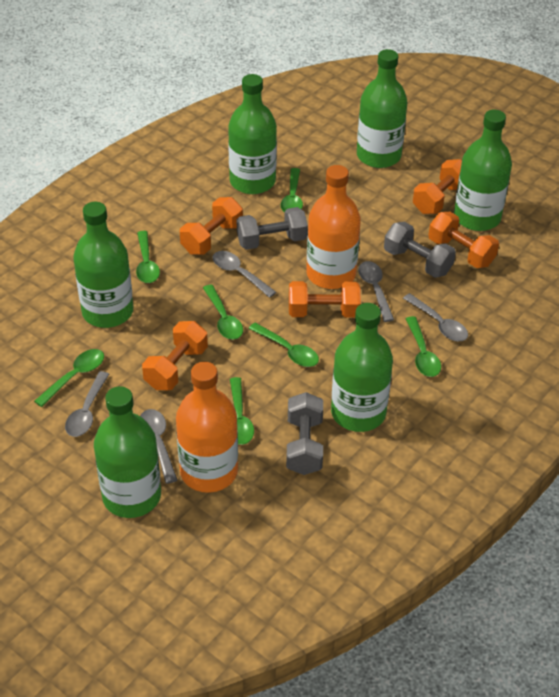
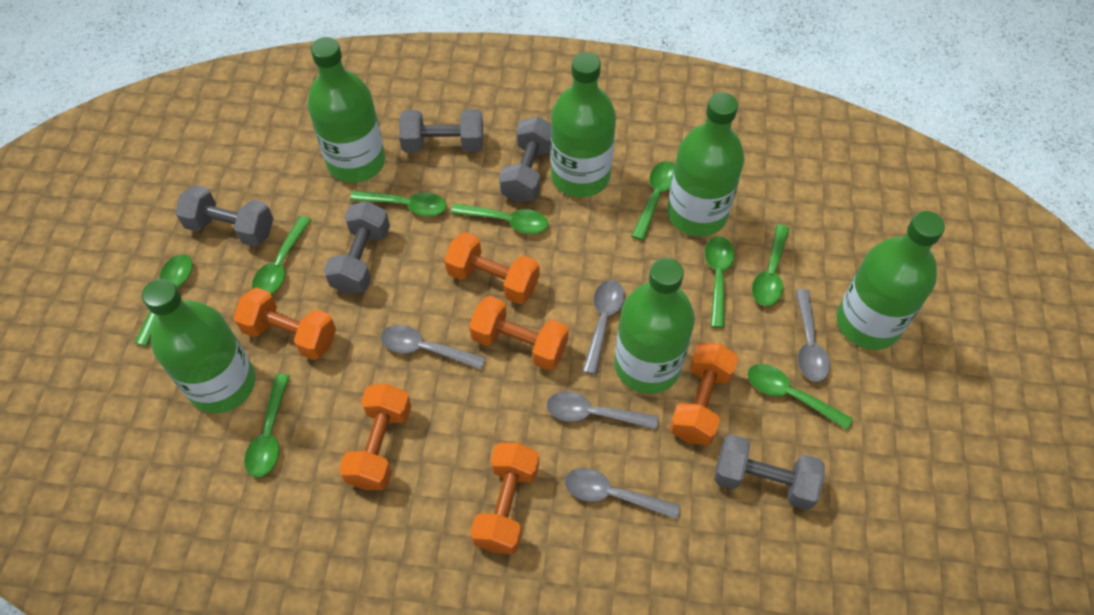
green spoon: [34,349,104,407] [136,231,160,283] [203,285,243,340] [230,377,254,445] [249,323,319,367] [281,168,303,213] [406,316,441,377] = 7 -> [135,254,193,346] [244,374,290,478] [252,216,311,294] [350,191,446,217] [451,203,548,234] [632,161,675,241] [705,237,735,328] [748,364,853,430] [752,224,789,306] = 9
grey dumbbell: [237,207,308,250] [286,392,323,475] [384,222,456,278] = 3 -> [175,185,273,247] [324,201,390,294] [399,109,483,153] [499,117,551,203] [714,435,825,510] = 5
orange bottle: [176,362,238,493] [306,165,361,289] = 2 -> none = 0
orange dumbbell: [142,321,208,390] [180,197,243,255] [289,281,361,318] [413,159,462,214] [428,212,499,268] = 5 -> [233,287,336,360] [339,384,412,490] [444,232,539,304] [469,296,569,371] [470,443,539,554] [670,343,738,445] = 6

